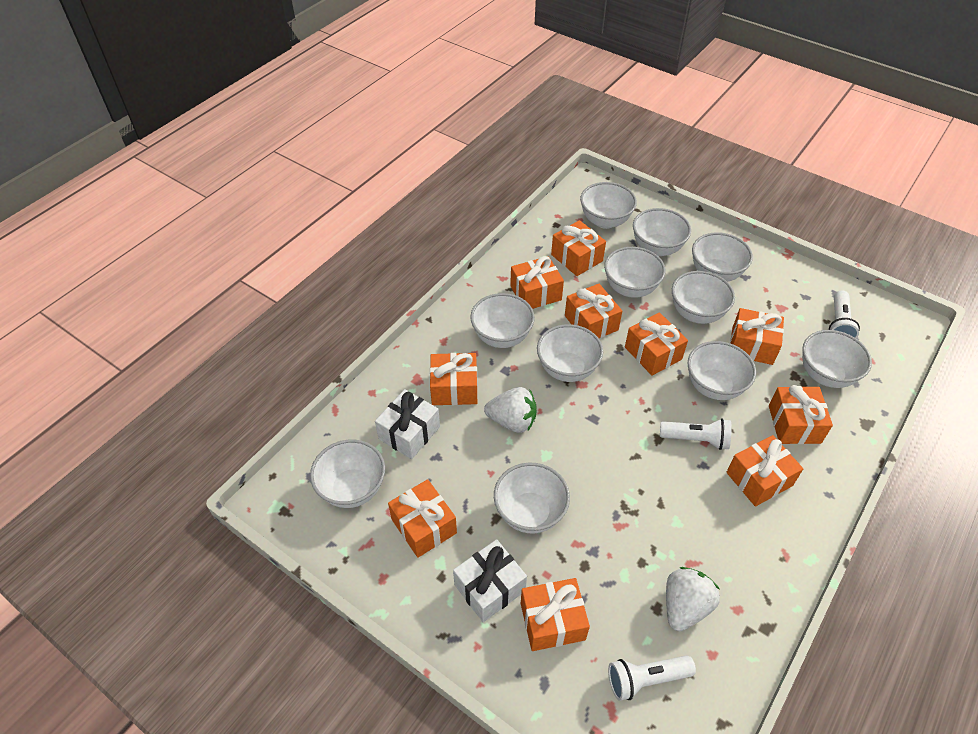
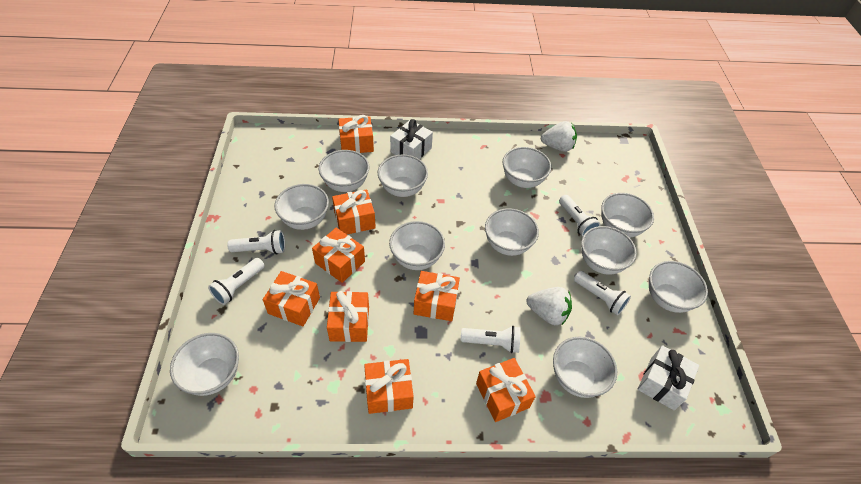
orange gift: [388,479,457,558] [430,353,478,405] [510,256,564,309] [521,578,590,651] [551,220,606,276] [565,284,622,338] [625,312,688,376] [726,435,803,507] [730,308,784,365] [769,385,833,444] = 10 -> [263,271,320,326] [312,228,365,283] [327,291,369,342] [332,190,376,234] [338,115,374,153] [364,359,414,414] [414,271,460,321] [476,358,536,422] = 8
white flashlight: [608,655,696,701] [660,418,732,450] [829,290,860,339] = 3 -> [208,258,265,305] [227,230,285,254] [461,326,521,353] [559,195,601,237] [574,271,631,315] = 5

